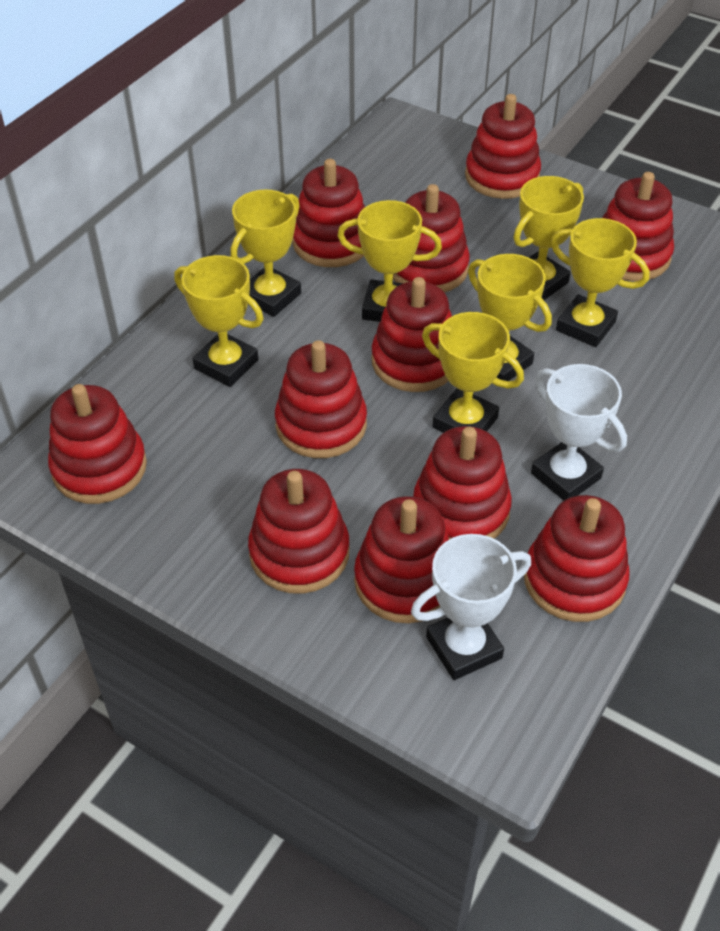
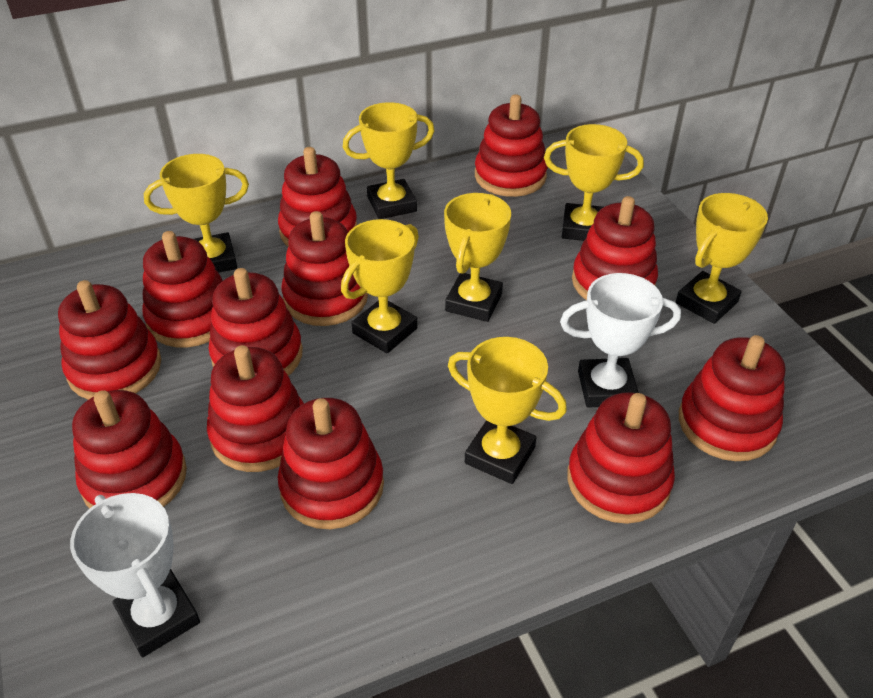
red stacking toy: [48,384,147,504] [248,469,349,594] [275,340,367,458] [292,159,365,267] [354,496,449,623] [371,277,452,392] [393,184,470,292] [413,426,512,540] [465,94,541,199] [524,495,629,622] [602,172,674,281] = 11 -> [58,280,161,400] [72,390,187,509] [142,231,223,348] [207,345,304,472] [209,268,303,376] [278,147,357,247] [278,398,384,529] [281,211,368,326] [475,94,548,197] [567,392,675,524] [572,196,658,300] [679,335,785,461] = 12

